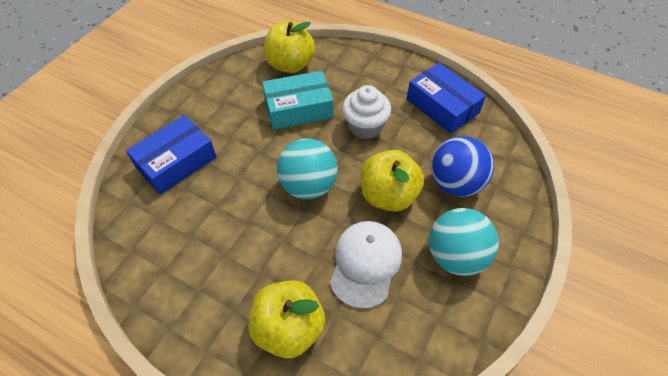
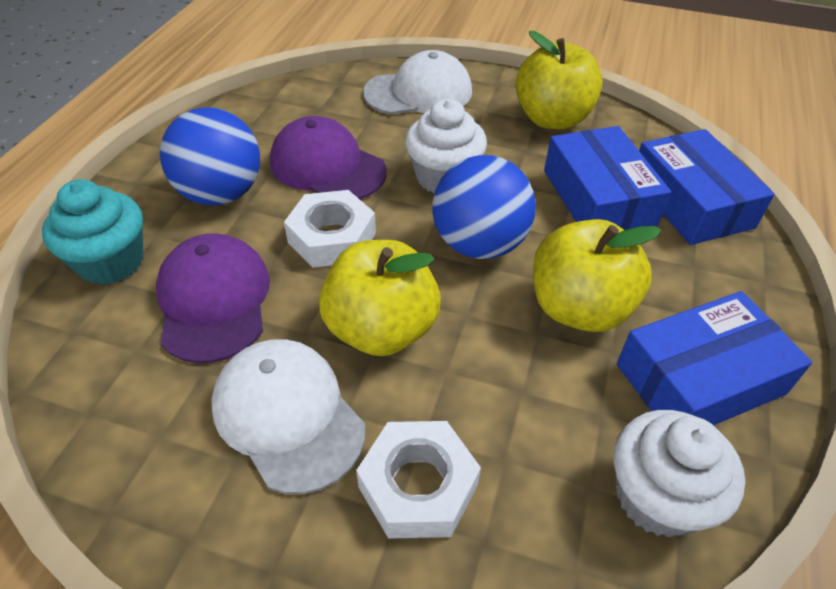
blue ball: [431,136,494,197] = 1 -> [160,107,260,205] [432,155,536,259] = 2
blue box: [126,115,216,195] [407,63,486,134] = 2 -> [544,126,671,230] [617,291,813,425] [639,129,775,245] = 3
purple cap: none = 0 -> [156,234,270,363] [270,116,386,199] = 2
turquoise ball: [277,138,337,200] [429,208,499,276] = 2 -> none = 0
turquoise box: [262,71,333,130] = 1 -> none = 0
turquoise cupcake: none = 0 -> [42,179,143,285] = 1
white cap: [330,221,402,309] = 1 -> [211,339,365,494] [363,50,472,115] = 2
white cupcake: [342,85,391,139] = 1 -> [405,99,487,193] [614,410,745,538] = 2
white nut: none = 0 -> [284,190,376,268] [356,421,481,539] = 2

